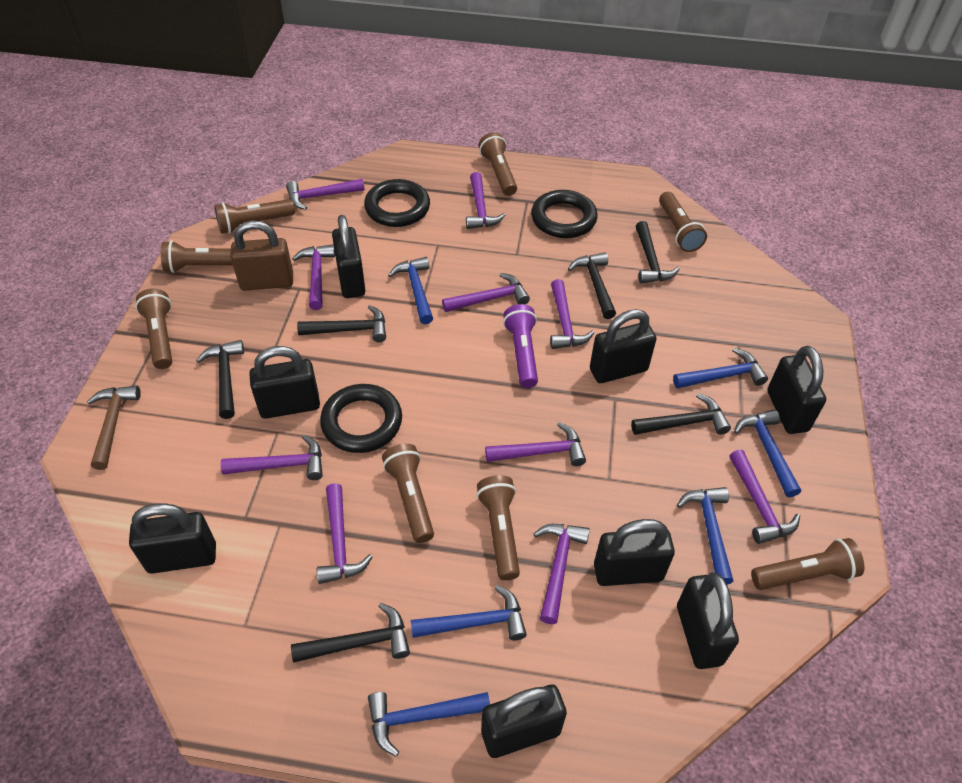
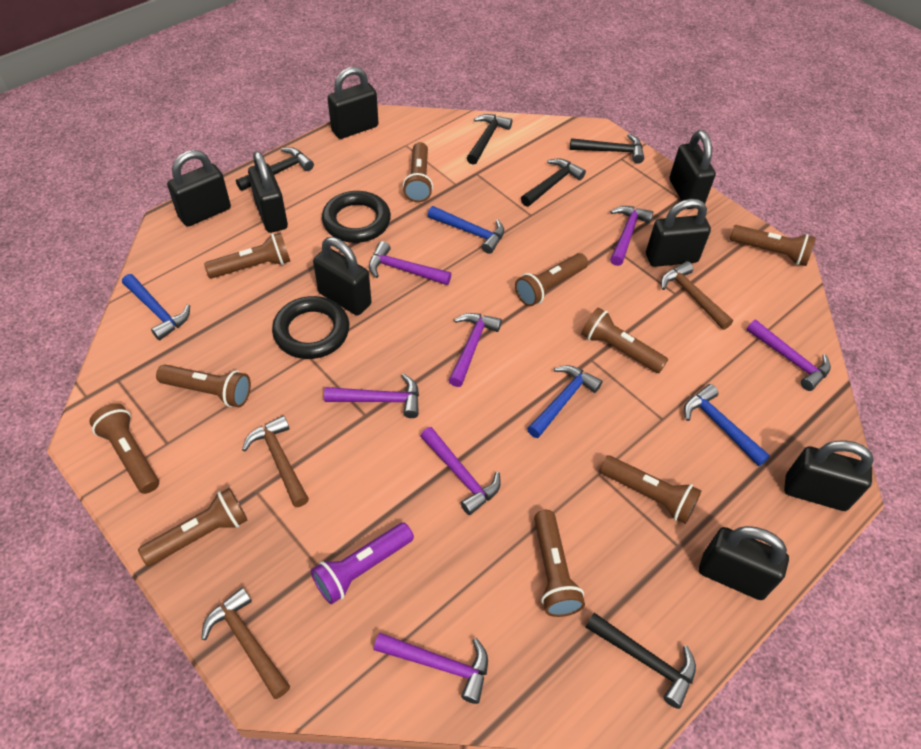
black hammer: [196,340,244,419] [291,603,410,662] [297,305,386,342] [568,252,616,319] [631,393,731,435] [636,221,680,283] = 6 -> [236,147,314,191] [467,114,512,165] [521,159,586,207] [570,134,644,163] [585,613,696,709] = 5
black ring: [320,384,402,453] [364,179,430,227] [531,190,598,238] = 3 -> [272,296,349,359] [322,191,391,243] = 2
blue hammer: [368,692,490,756] [388,257,433,324] [411,585,527,640] [673,348,768,389] [677,487,733,585] [734,410,801,497] = 6 -> [122,274,190,340] [428,206,504,254] [527,365,603,438] [684,384,770,466] = 4
brown flashlight: [135,289,172,369] [161,240,233,273] [214,199,295,234] [382,444,434,543] [476,475,520,580] [479,132,517,196] [659,192,707,252] [751,538,864,590] = 8 -> [90,403,159,494] [138,488,247,566] [156,364,251,407] [204,232,290,278] [403,142,433,202] [515,253,588,306] [534,510,585,617] [581,307,668,373] [600,455,701,524] [730,225,816,266] = 10
brown hammer: [87,385,141,470] = 1 -> [201,587,290,699] [242,416,309,507] [661,261,733,330] = 3
brown padlock: [230,221,293,291] = 1 -> none = 0
purple hammer: [221,435,323,480] [286,179,365,210] [292,244,335,310] [317,483,373,584] [442,273,530,312] [466,172,505,229] [485,422,586,466] [533,524,590,624] [550,279,594,349] [729,449,800,544] = 10 -> [324,374,419,418] [369,241,451,285] [374,633,488,704] [420,427,501,515] [449,313,502,387] [610,206,653,266] [747,320,831,391] = 7

